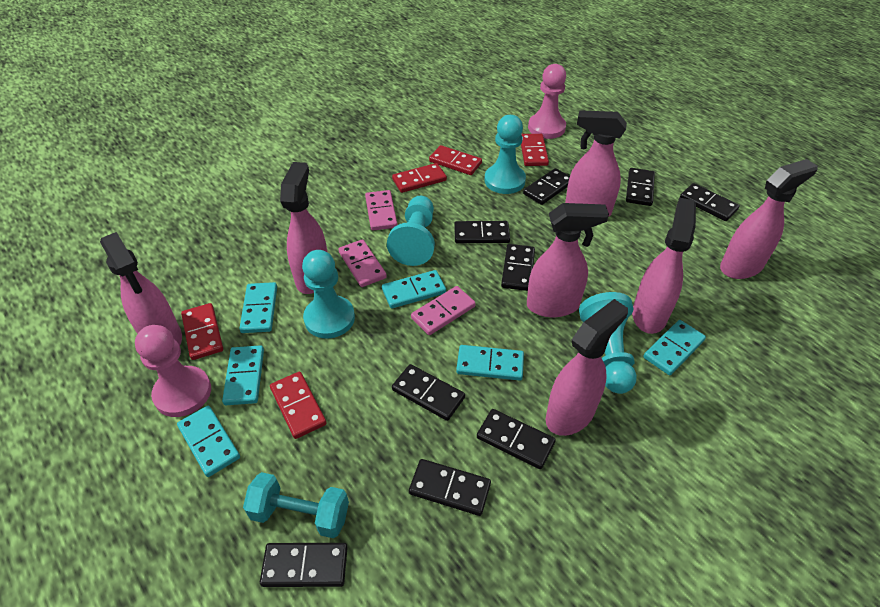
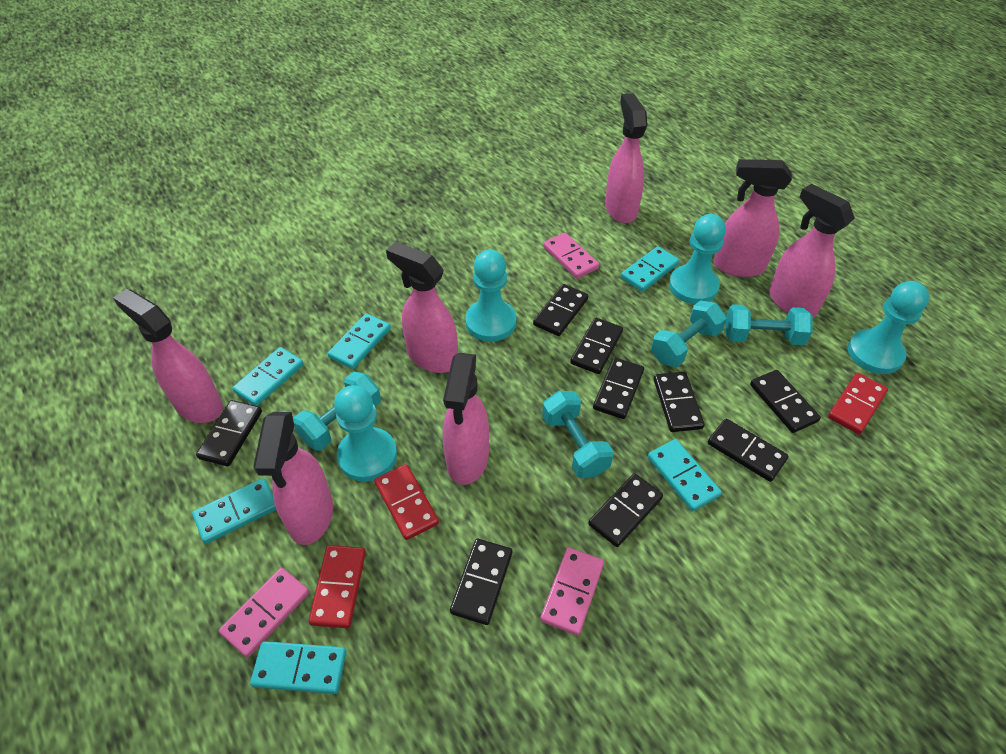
pink pawn: [135,325,211,417] [528,64,566,139] = 2 -> none = 0
red domino: [181,303,223,360] [270,372,327,439] [392,163,447,193] [429,145,482,175] [521,134,549,166] = 5 -> [308,545,366,628] [374,464,439,540] [828,373,888,434] = 3
turquoise dumbbell: [243,472,349,538] = 1 -> [293,372,381,450] [542,391,614,478] [651,300,727,367] [725,304,813,345] = 4

